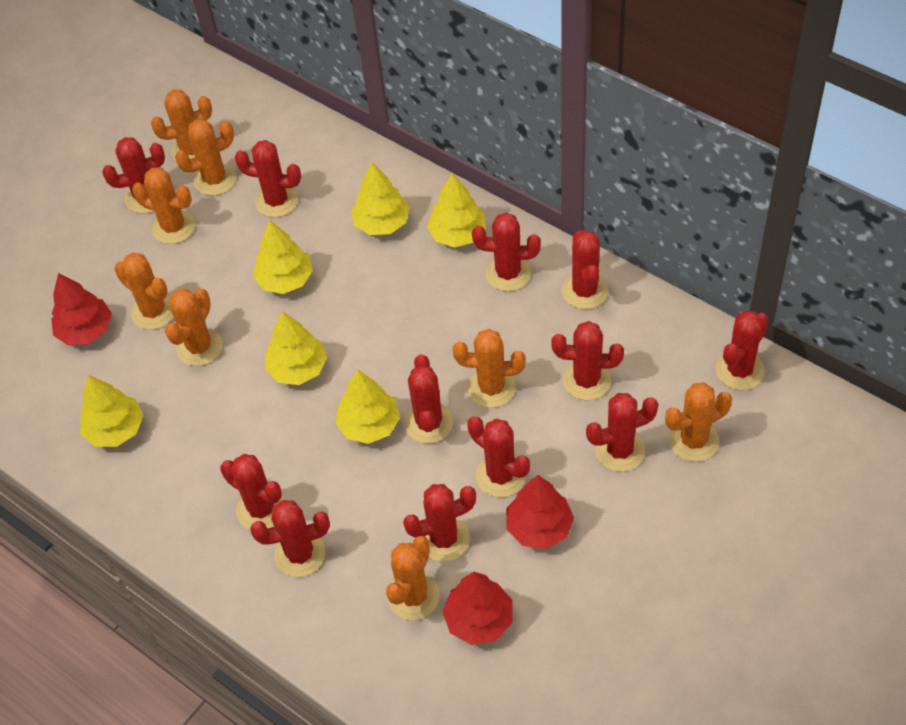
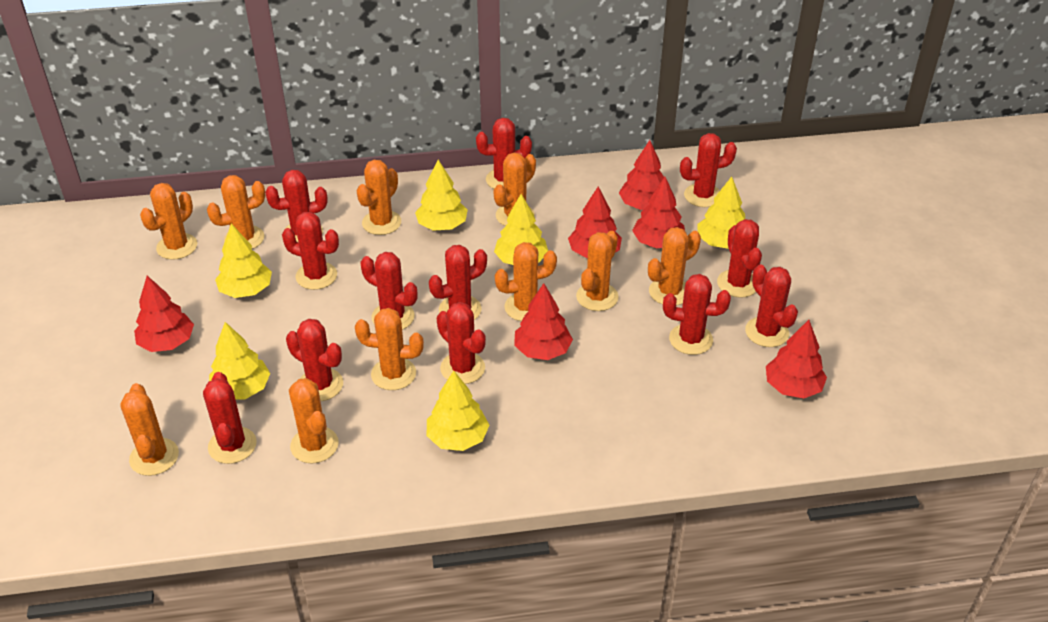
orange cactus: [115,253,173,330] [132,167,195,244] [151,90,212,161] [165,288,223,366] [175,119,236,196] [386,536,440,620] [453,329,526,408] [665,383,732,462] = 8 -> [120,383,179,476] [140,183,197,260] [207,175,265,249] [289,378,339,463] [355,308,424,390] [356,160,401,235] [493,153,536,226] [495,242,557,321] [576,231,619,311] [648,227,701,305] = 10
red tree: [51,273,112,345] [442,572,513,645] [506,475,574,549] = 3 -> [134,276,194,352] [514,283,573,360] [568,186,622,258] [619,140,664,210] [632,177,685,248] [766,320,827,398] = 6

